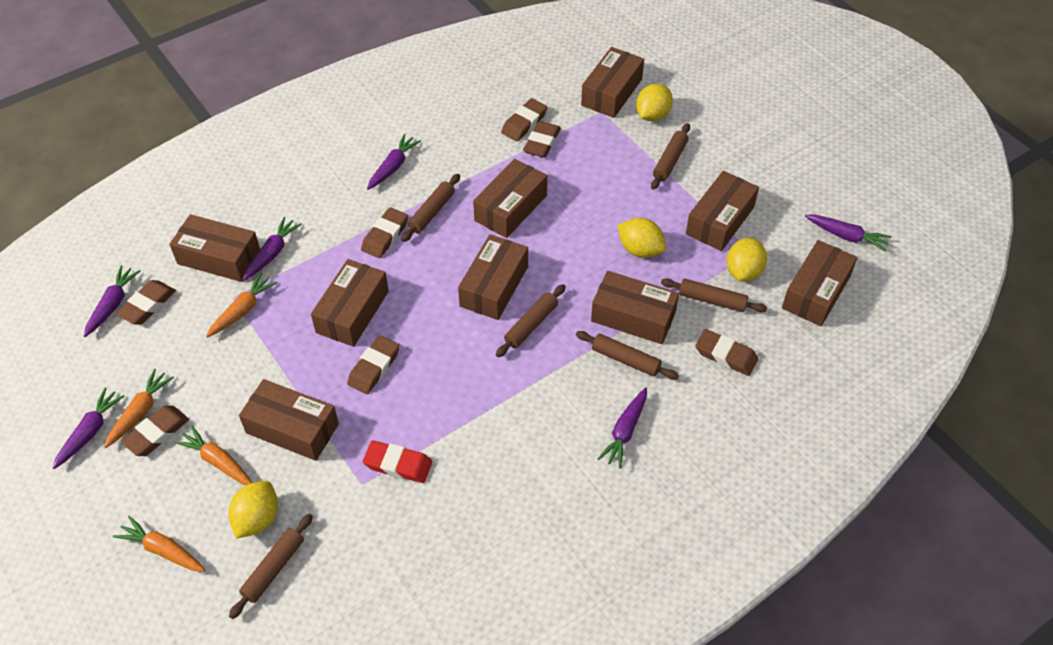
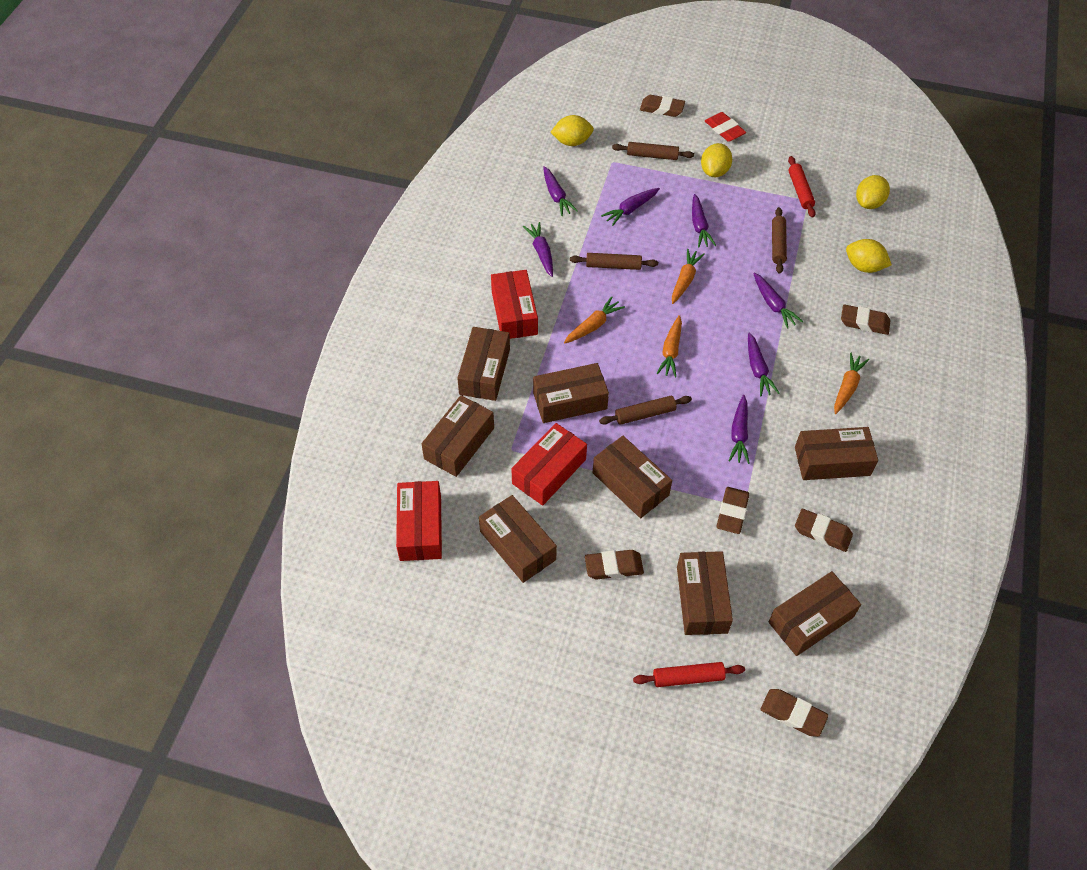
brown box: [169,214,260,282] [239,379,339,461] [311,259,389,347] [458,234,528,320] [473,159,547,238] [581,47,644,118] [591,271,679,344] [686,171,759,251] [782,240,857,326] = 9 -> [422,395,494,477] [457,327,510,401] [479,495,557,583] [533,363,609,423] [593,436,672,518] [677,551,733,635] [769,571,861,656] [795,427,878,480] = 8
brown eraser: [116,280,176,325] [121,405,189,456] [347,335,400,394] [361,207,408,258] [501,98,548,141] [523,121,561,157] [695,329,758,376] = 7 -> [585,550,644,579] [640,95,685,117] [717,487,749,534] [760,689,829,737] [795,509,853,552] [841,305,890,335] = 6
brown rolling pin: [229,514,313,619] [401,174,460,242] [496,284,566,357] [576,331,679,380] [651,123,690,190] [661,278,767,312] = 6 -> [570,253,658,270] [599,396,692,425] [612,142,694,160] [772,207,787,274] = 4
purple carrot: [53,388,125,469] [84,265,140,337] [243,217,302,281] [367,134,421,190] [598,387,647,469] [805,215,891,252] = 6 -> [523,222,553,277] [543,166,578,216] [601,188,660,226] [692,194,716,247] [728,395,750,464] [748,332,779,397] [753,273,803,329] = 7
red box: none = 0 -> [396,481,442,561] [491,270,538,339] [511,423,587,506] = 3
red rolling pin: none = 0 -> [633,662,745,687] [788,156,816,218] = 2

